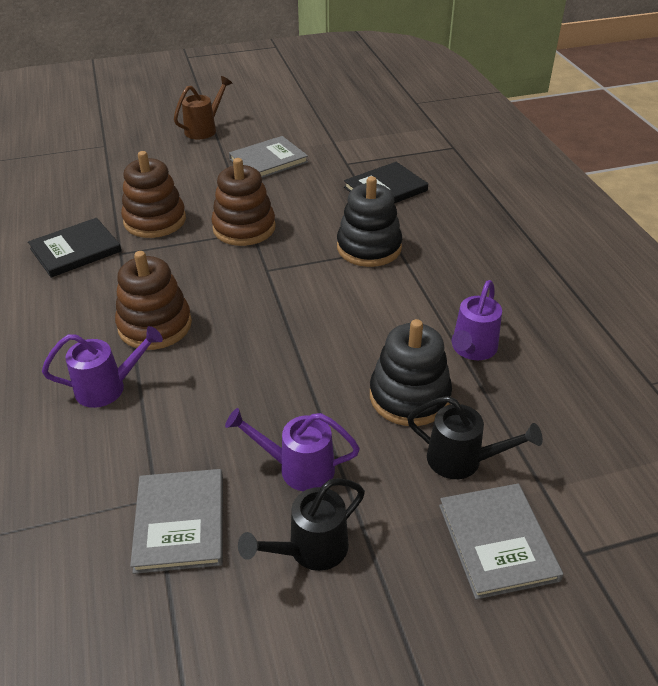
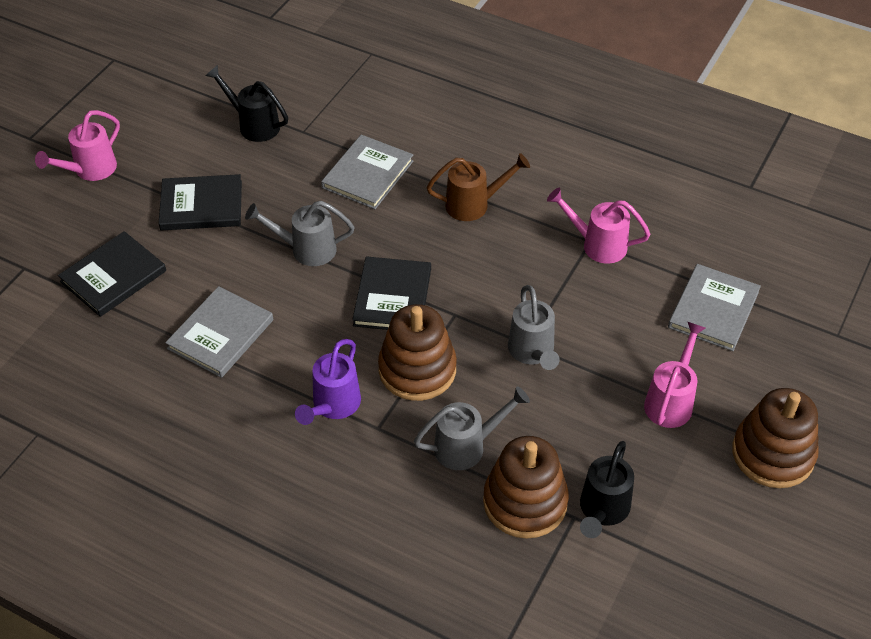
black book: [28,218,121,278] [344,162,428,203] = 2 -> [58,231,166,317] [158,174,242,230] [352,256,431,330] = 3
black stacking toy: [337,176,402,267] [370,319,452,426] = 2 -> none = 0
grey watering can: none = 0 -> [245,201,355,266] [414,386,530,470] [508,285,560,370] = 3
pink watering can: none = 0 -> [35,110,120,181] [547,188,650,264] [644,322,706,428] = 3
purple watering can: [42,326,163,408] [225,408,360,491] [451,280,502,360] = 3 -> [295,339,361,425] = 1

